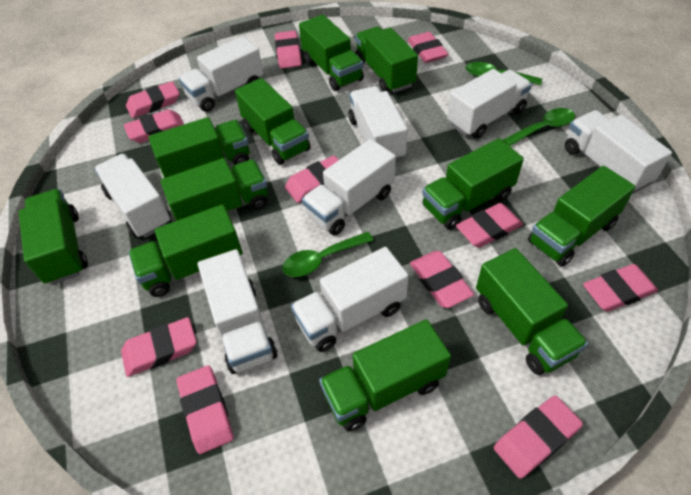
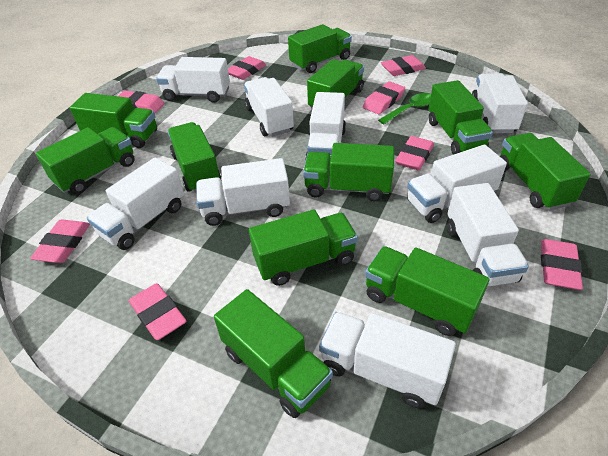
green spoon: [282,232,374,277] [466,62,542,85] [503,108,575,146] = 3 -> [378,93,431,124] = 1
pink eraser: [121,317,197,377] [124,109,184,143] [126,81,180,118] [176,365,234,454] [275,31,302,69] [285,156,339,203] [408,32,448,63] [410,251,474,308] [456,203,523,248] [494,396,583,479] [583,264,658,312] = 11 -> [30,219,90,263] [118,90,165,113] [129,283,186,340] [228,56,266,80] [363,81,405,114] [381,55,426,76] [395,136,434,170] [541,239,583,290] = 8
white truck: [94,154,171,238] [179,36,263,112] [198,249,278,374] [291,247,409,352] [302,139,396,236] [348,86,408,161] [447,69,532,139] [565,110,672,194] = 8 -> [87,158,184,250] [156,57,230,103] [196,158,290,226] [244,77,294,137] [305,92,346,161] [319,312,456,408] [407,145,507,223] [447,183,529,286] [472,73,528,134] = 9

